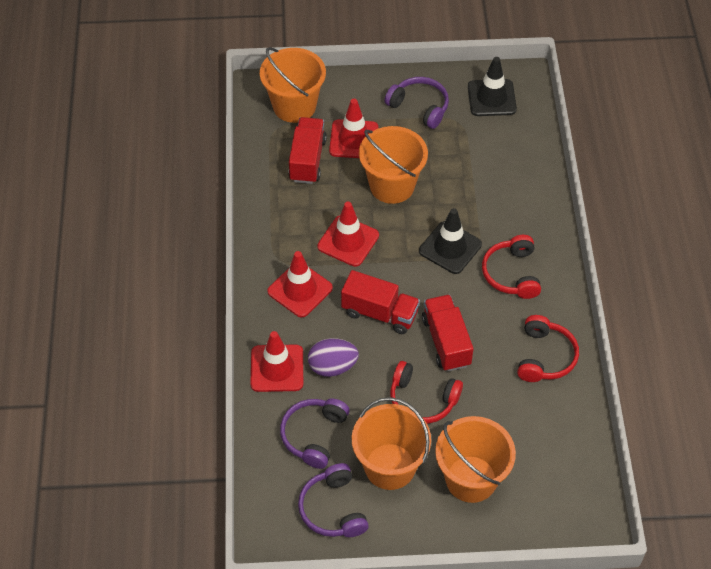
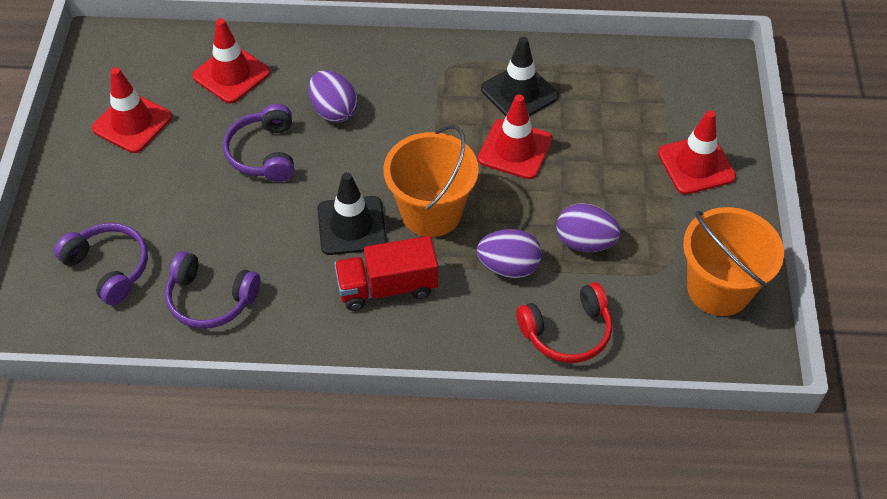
orange bucket: [260,47,326,123] [352,397,431,490] [359,126,428,204] [435,416,516,503] = 4 -> [384,125,479,237] [683,207,784,316] = 2
purple egg: [308,338,359,377] = 1 -> [309,70,358,122] [477,229,542,278] [556,203,621,252] = 3
red headphones: [390,361,463,424] [482,235,541,299] [517,315,579,382] = 3 -> [516,282,612,363] = 1
red truck: [288,117,327,184] [341,270,420,334] [422,295,474,371] = 3 -> [334,236,438,311] = 1

